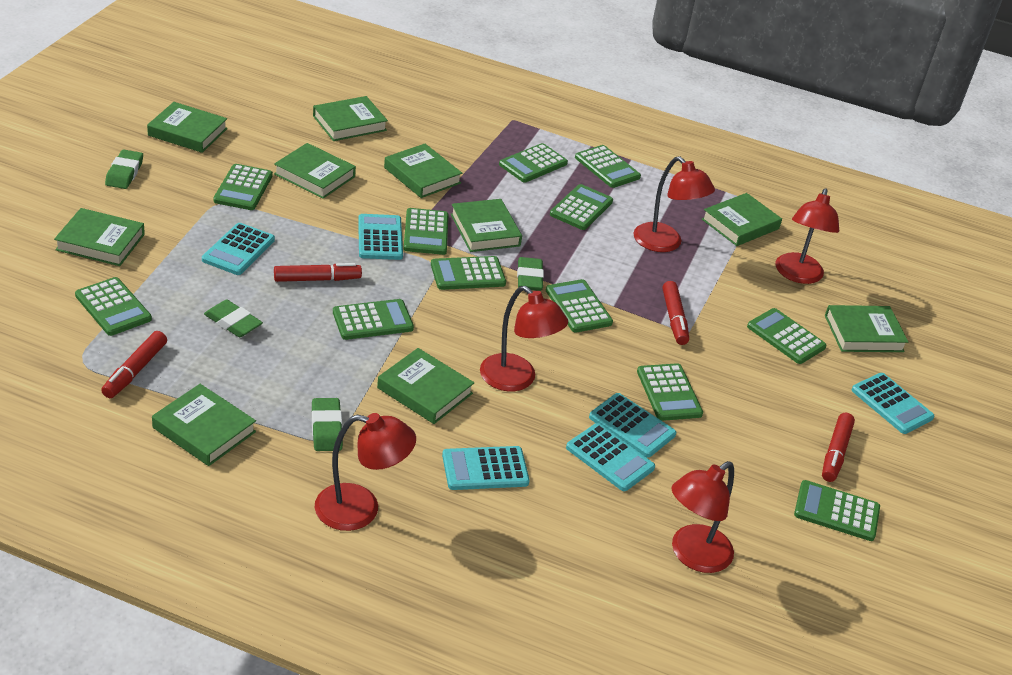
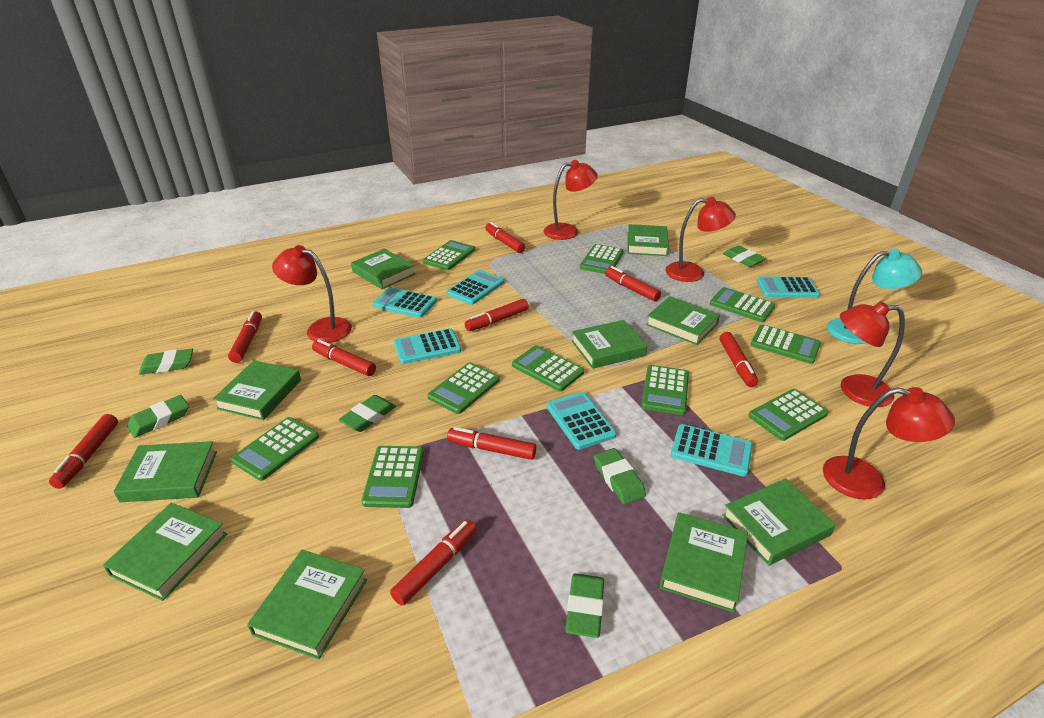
green calculator: [75,277,152,336] [213,164,273,210] [333,299,414,340] [403,208,449,255] [431,256,506,290] [499,143,568,183] [546,279,613,333] [550,184,613,230] [575,145,641,188] [637,363,703,421] [747,308,827,364] [794,480,880,541] = 12 -> [231,417,319,481] [361,446,424,508] [423,240,475,270] [427,362,500,414] [512,345,584,391] [580,244,624,274] [641,365,689,415] [710,287,776,322] [749,389,829,441] [751,324,821,364] = 10
green eraser: [105,150,143,189] [204,300,263,337] [312,398,343,451] [517,257,544,291] = 4 -> [127,395,189,438] [139,349,193,375] [338,395,396,432] [565,573,604,638] [594,448,646,504] [723,246,766,267] = 6
red marker: [101,331,167,398] [274,263,362,282] [662,281,689,345] [822,413,855,482] = 4 -> [49,414,118,489] [228,311,262,363] [312,339,376,376] [390,519,477,606] [447,427,537,460] [465,299,529,331] [485,222,525,253] [605,266,661,302] [720,332,758,387] = 9
turquoise lamp: none = 0 -> [827,249,922,344] = 1

